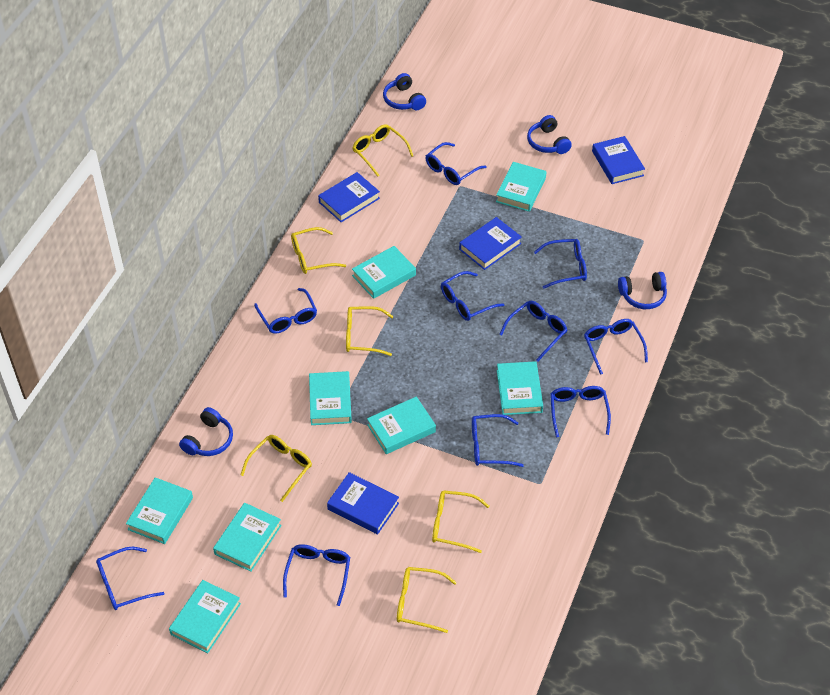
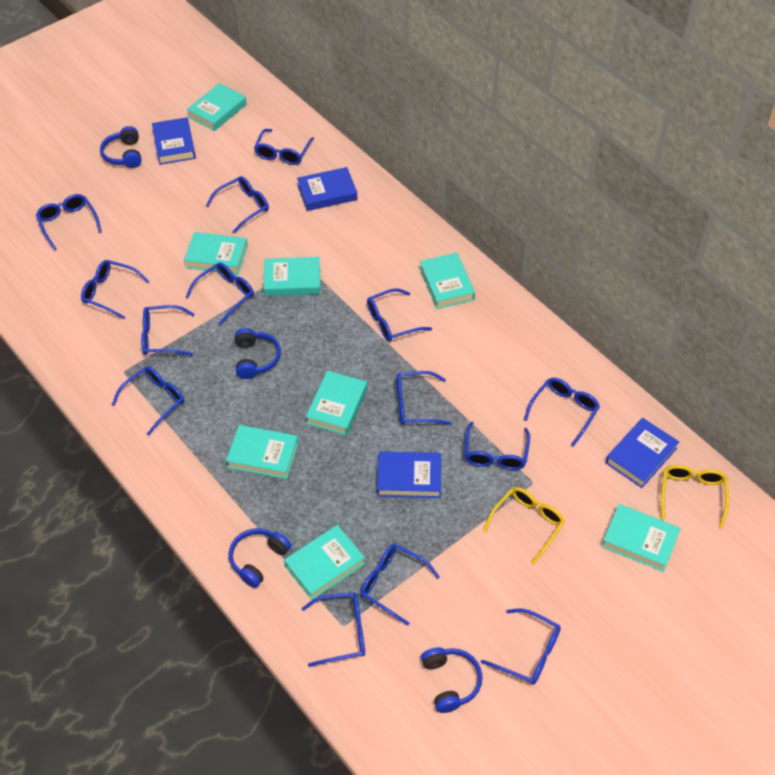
blue glasses: [96,547,164,610] [254,288,317,334] [283,544,350,606] [426,142,487,185] [441,271,504,321] [472,414,524,467] [499,301,567,362] [534,239,587,289] [550,386,611,437] [584,319,648,375] = 10 -> [36,194,102,251] [81,260,149,319] [112,366,185,436] [141,305,194,356] [185,262,254,325] [206,176,269,233] [254,129,314,165] [302,592,365,667] [360,544,440,626] [367,288,432,342] [396,371,452,425] [465,422,530,470] [481,608,561,685] [524,378,600,447] = 14
yellow glasses: [240,435,312,502] [291,227,346,274] [346,306,393,356] [352,124,413,177] [397,567,457,633] [432,490,490,553] = 6 -> [483,487,565,564] [661,465,729,528] = 2

